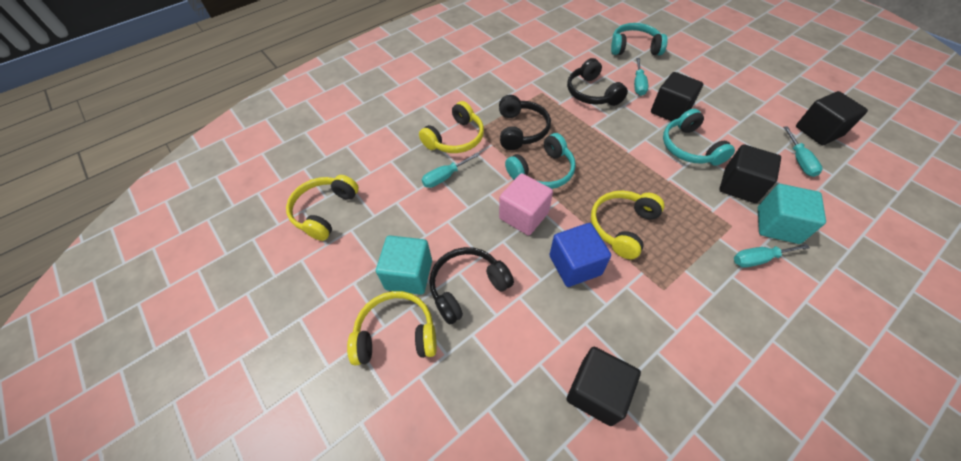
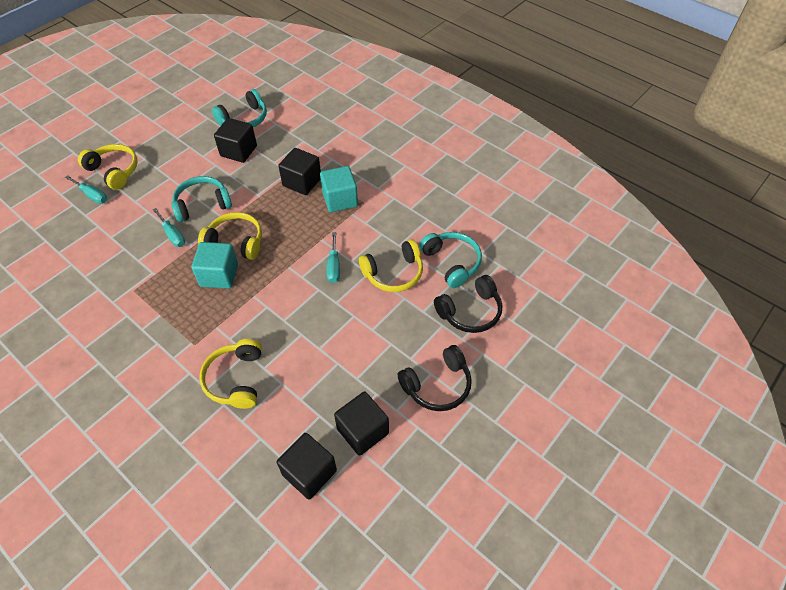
black headphones: [429,247,514,325] [499,95,551,150] [567,58,628,106] = 3 -> [398,345,472,411] [434,275,502,333] = 2
blue cube: [549,223,611,287] = 1 -> none = 0
pink cube: [499,173,553,236] = 1 -> none = 0
turquoise screwdriver: [422,153,480,188] [634,58,648,96] [734,244,810,268] [783,126,823,177] = 4 -> [65,175,107,203] [153,208,185,247] [327,232,340,283] = 3

